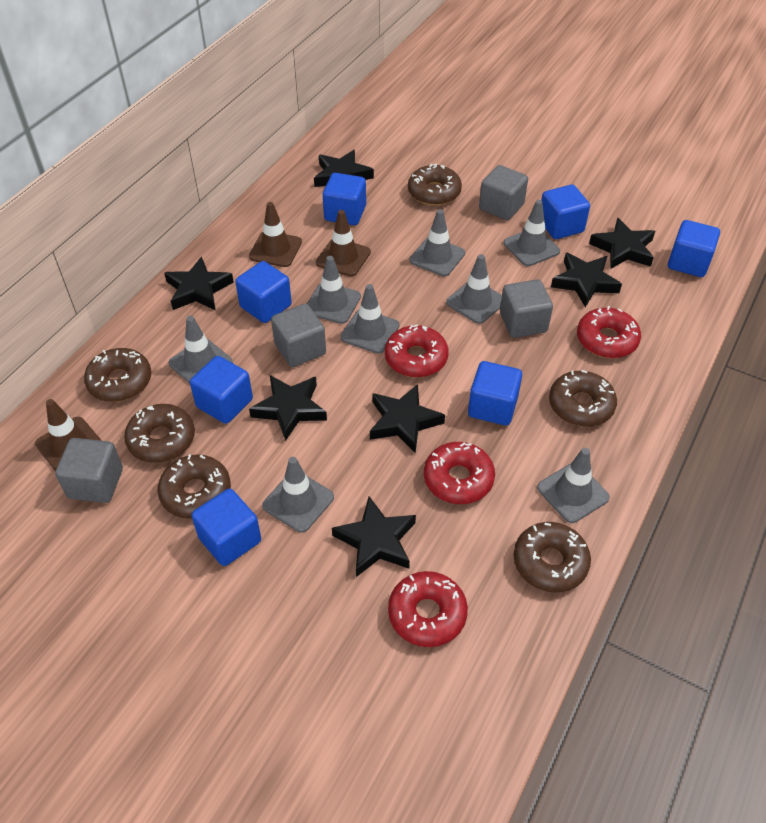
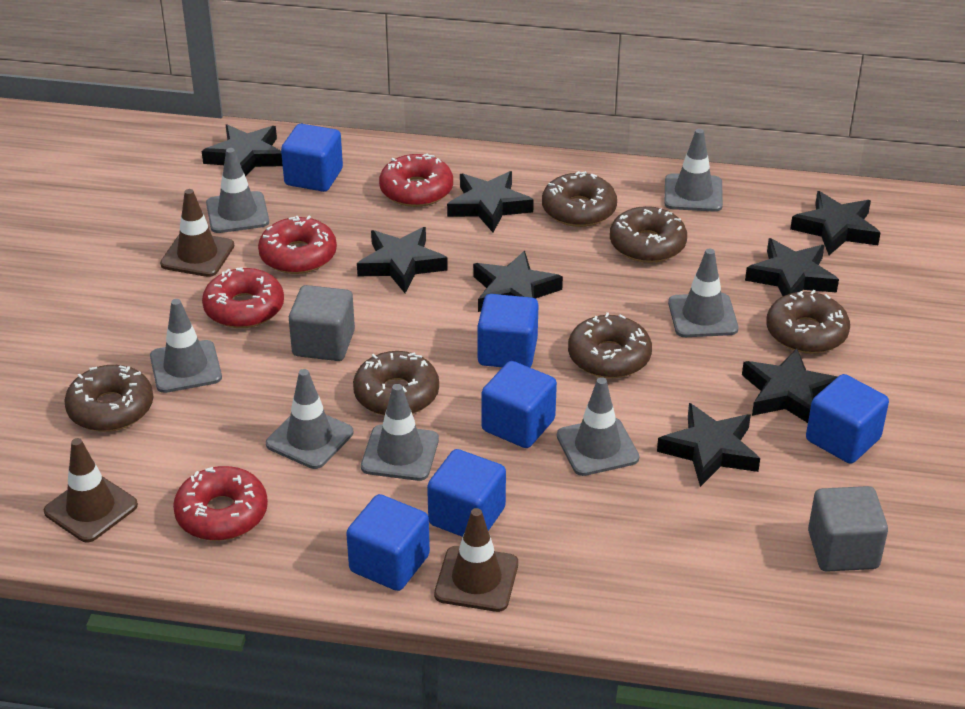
black star: [164,256,234,311] [249,375,327,441] [314,150,374,187] [332,496,416,577] [370,384,445,453] [551,253,622,307] [589,218,655,269] = 7 -> [202,125,283,176] [357,227,448,293] [447,171,534,233] [473,251,563,312] [657,403,760,487] [742,348,837,423] [745,238,839,296] [790,191,881,255] = 8
blue cube: [190,356,253,424] [191,488,261,566] [235,261,292,323] [323,173,366,225] [468,361,522,426] [541,185,590,239] [668,220,720,277] = 7 -> [281,124,343,192] [346,494,430,591] [427,449,506,537] [478,294,538,368] [482,361,557,448] [806,374,889,464] = 6
grey cube: [55,438,123,503] [271,304,326,367] [479,165,528,220] [500,279,553,338] = 4 -> [289,285,355,361] [808,486,888,572] = 2
grey traffic cone: [169,316,233,384] [262,457,334,533] [307,256,361,324] [340,284,400,354] [410,209,465,276] [446,254,502,324] [504,200,560,266] [537,448,610,523] = 8 -> [150,299,222,393] [206,148,269,233] [266,369,353,469] [361,384,439,481] [557,377,639,476] [664,129,723,212] [668,249,738,337] = 7

